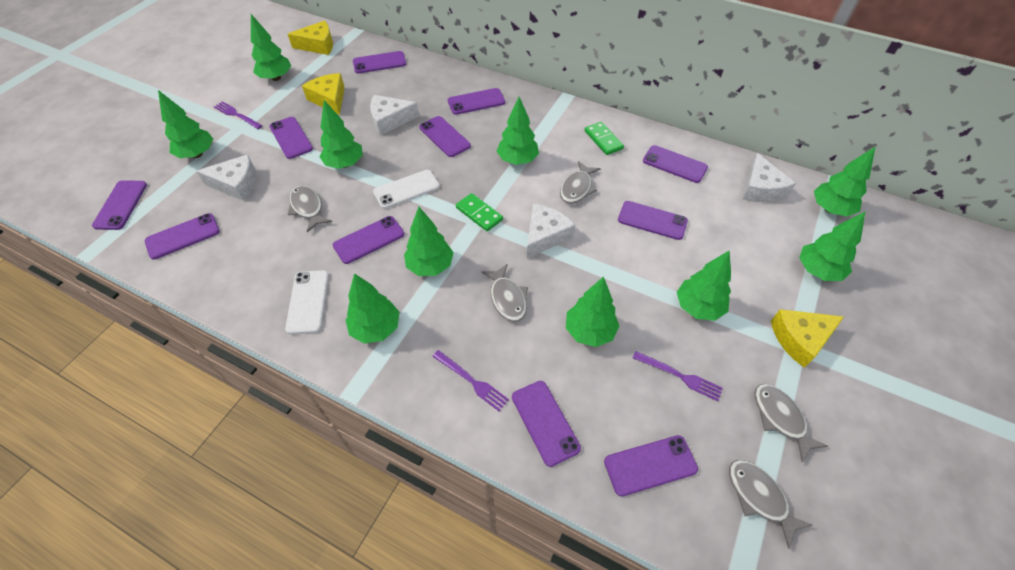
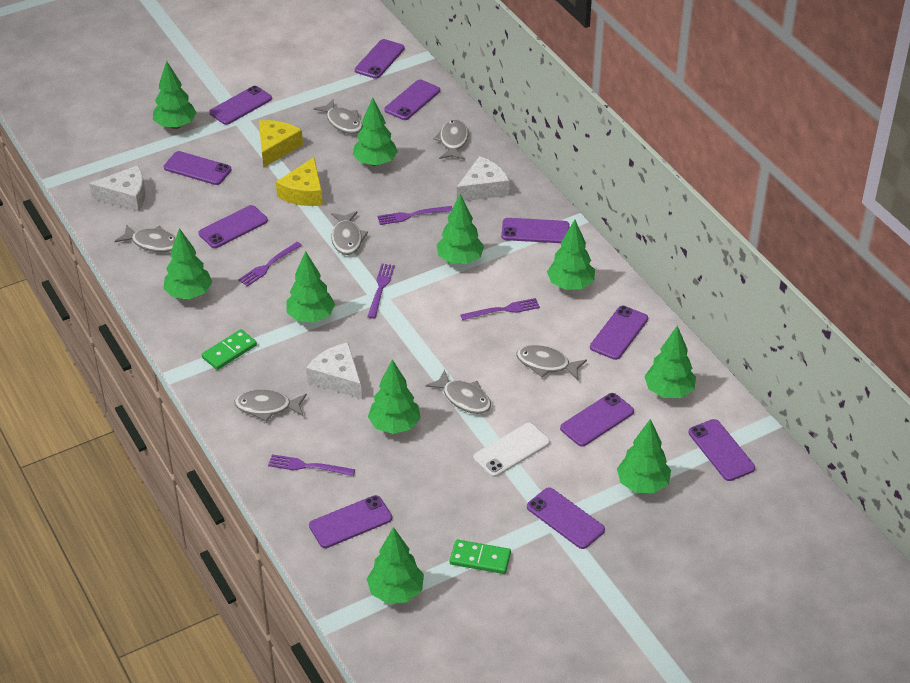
grey fish: [288,186,332,232] [481,264,528,322] [560,161,601,204] [729,460,813,549] [754,384,828,462] = 5 -> [115,224,176,252] [234,390,307,422] [313,99,363,134] [331,211,368,255] [425,369,491,414] [433,119,468,160] [516,345,587,380] = 7
purple fork: [214,101,263,129] [432,350,509,411] [633,351,723,401] = 3 -> [238,242,302,287] [268,454,355,476] [367,264,395,319] [377,206,452,225] [460,298,540,320] = 5
white cheese: [196,155,256,201] [370,95,419,135] [527,204,575,258] [743,153,796,202] = 4 -> [89,165,145,211] [306,342,362,399] [457,156,509,201] = 3
white phone: [285,270,329,334] [373,170,440,209] = 2 -> [473,423,550,477] = 1
yellow cheese: [288,20,333,55] [302,73,345,115] [771,309,844,368] = 3 -> [259,120,303,168] [276,157,323,206] = 2

